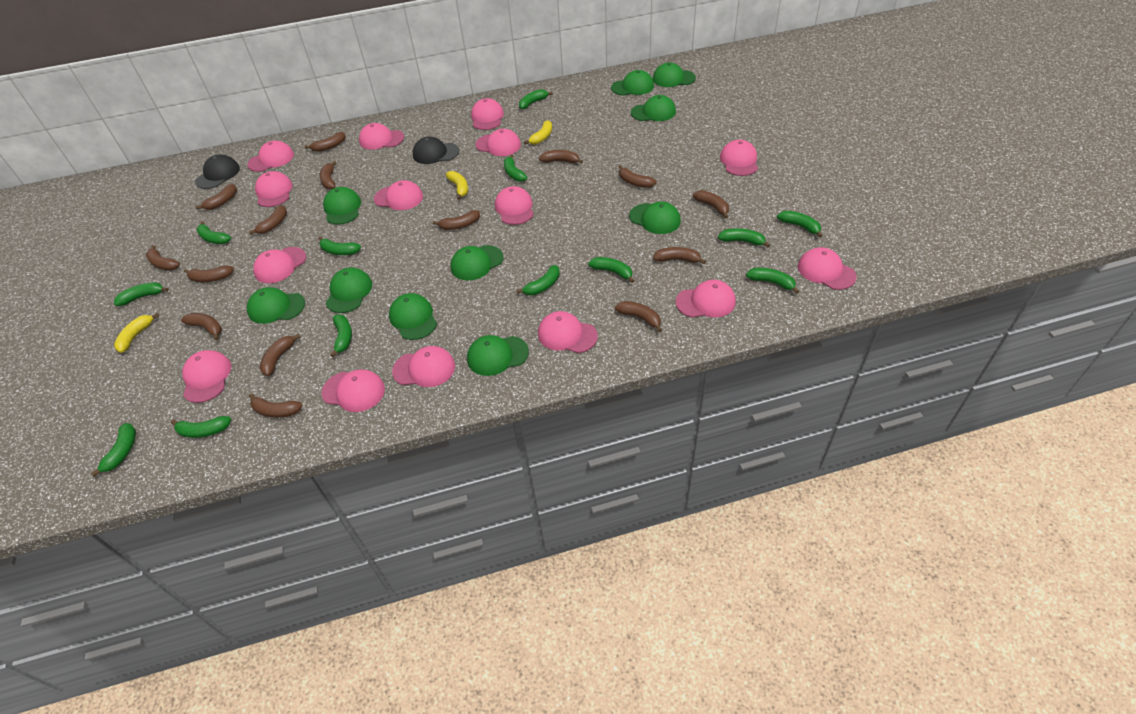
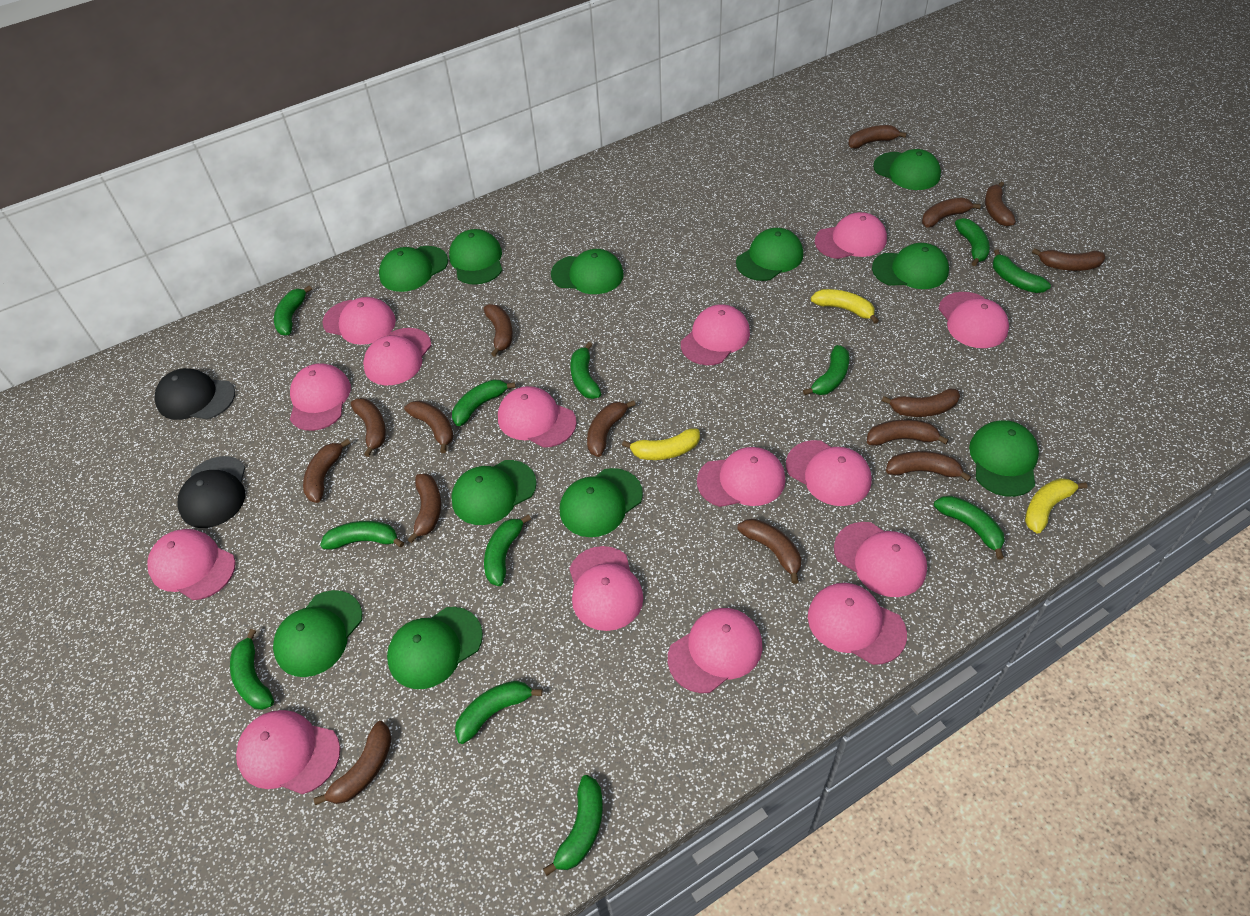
green banana: [91,423,136,477] [114,282,169,306] [171,416,231,438] [196,221,231,244] [319,236,361,255] [330,314,352,357] [504,154,527,182] [516,265,560,295] [519,89,553,110] [588,257,634,283] [718,228,770,248] [746,268,799,294] [777,211,823,238] = 13 -> [230,629,274,710] [274,285,312,336] [320,521,404,550] [452,379,516,426] [455,681,543,744] [484,515,531,586] [543,775,603,876] [570,342,601,399] [803,345,849,395] [934,496,1005,560] [955,218,990,266] [993,249,1051,293] = 12
green cap: [247,287,305,324] [323,187,361,225] [326,267,372,313] [389,293,437,340] [450,245,504,280] [467,335,529,376] [611,70,654,96] [629,202,681,234] [631,95,676,121] [653,62,696,87] = 10 -> [273,590,362,677] [379,246,448,292] [387,607,483,689] [449,229,503,285] [451,460,537,525] [551,249,624,294] [560,468,643,537] [736,228,803,281] [872,243,949,289] [873,149,941,190] [969,420,1039,497] = 11

